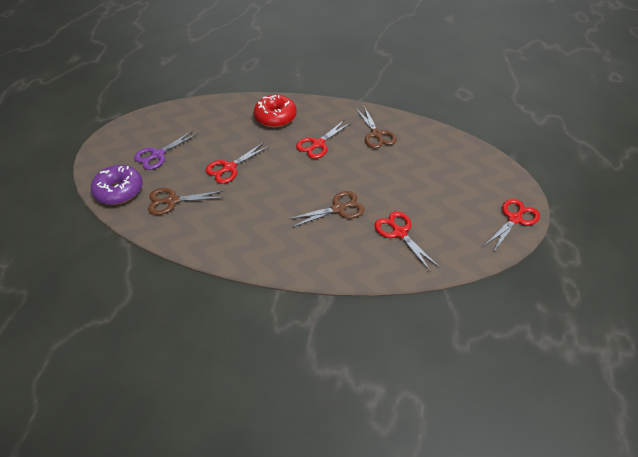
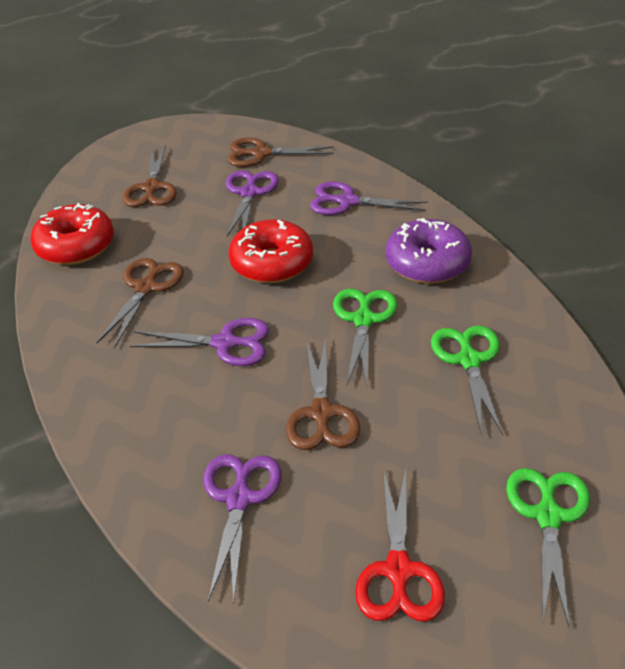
brown scissors: [148,188,223,215] [289,191,365,227] [356,106,397,149] = 3 -> [96,258,184,348] [123,145,177,207] [227,138,334,167] [286,338,360,450] = 4
green scissors: none = 0 -> [333,289,397,385] [431,325,503,436] [506,468,590,627] = 3
purple scissors: [134,130,197,170] = 1 -> [130,318,269,366] [204,454,282,603] [226,171,279,236] [310,182,428,215] = 4
red donut: [254,95,297,128] = 1 -> [30,203,114,265] [229,219,313,283] = 2
red scissors: [205,143,269,184] [296,120,351,159] [374,211,440,272] [484,199,540,251] = 4 -> [355,469,445,622] = 1

